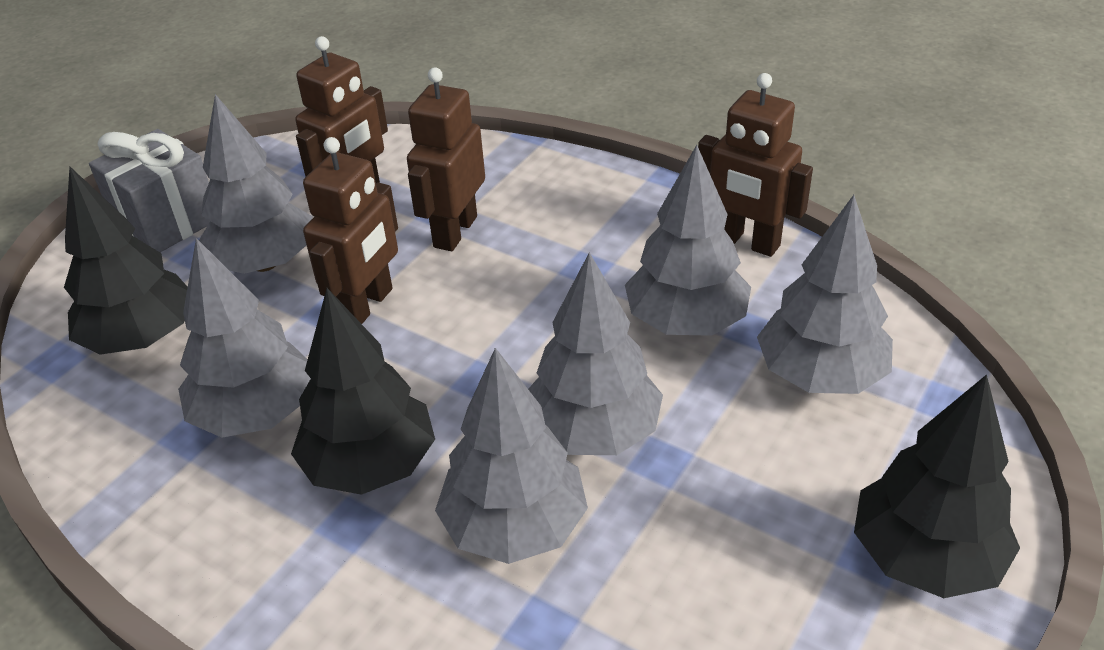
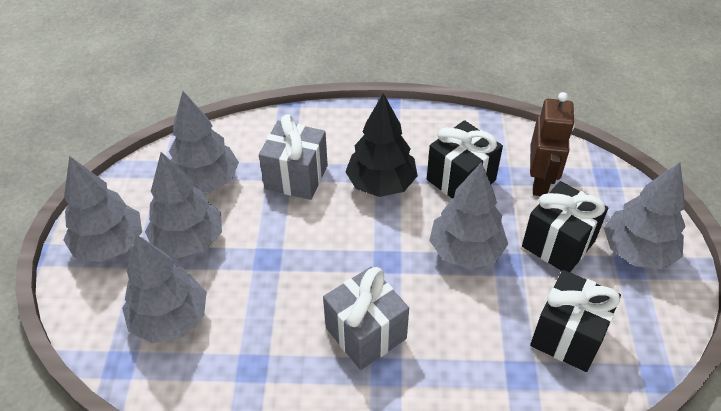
black gift: none = 0 -> [427,120,503,199] [522,181,608,272] [530,270,621,372] = 3
black tree: [64,167,188,355] [291,288,435,495] [854,374,1020,598] = 3 -> [345,93,418,197] = 1
brown robot: [295,36,388,183] [303,137,398,324] [407,67,485,251] [698,73,813,257] = 4 -> [530,92,575,196] = 1
grey gift: [89,129,210,252] = 1 -> [259,114,328,200] [323,267,409,370] = 2

